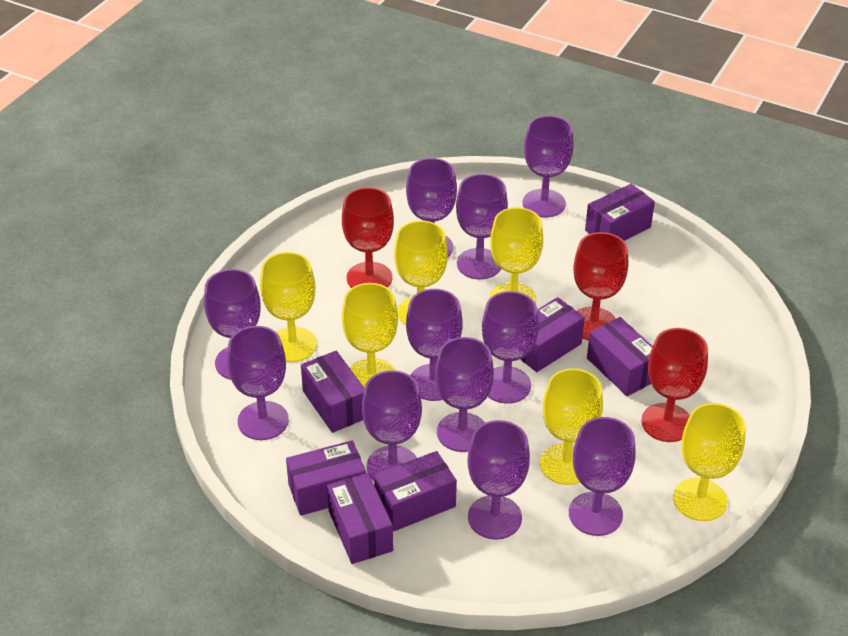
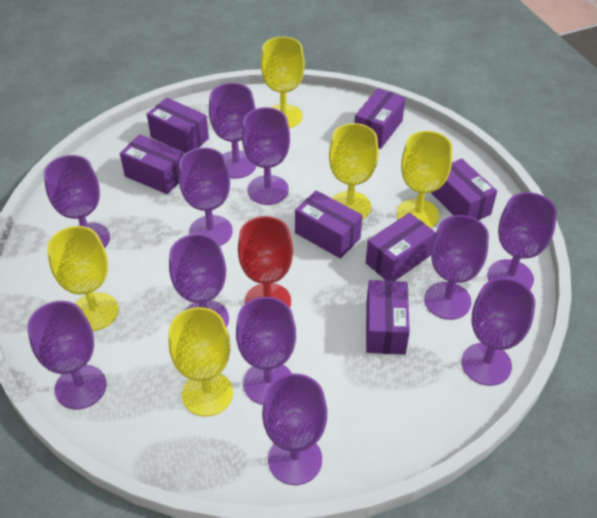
red goblet: [342,187,394,288] [574,232,628,340] [641,328,708,442] = 3 -> [238,216,293,308] = 1
yellow goblet: [260,252,317,362] [342,283,398,388] [394,221,448,325] [490,207,543,303] [540,368,603,485] [673,403,746,521] = 6 -> [47,226,119,331] [169,307,233,417] [261,36,305,128] [329,123,379,220] [397,131,452,228] = 5

